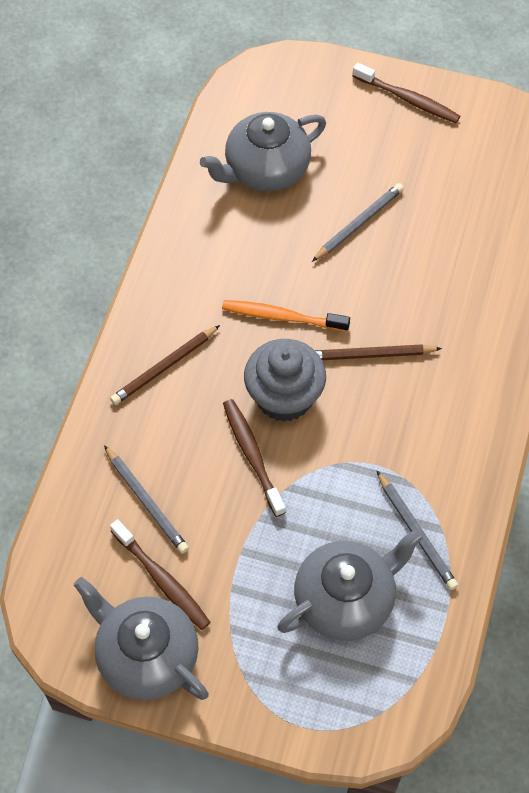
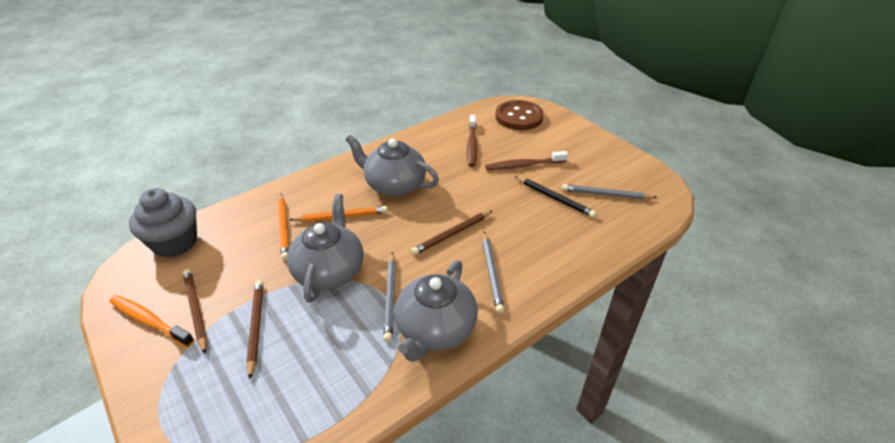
black pencil: none = 0 -> [515,176,596,218] = 1
brown button: none = 0 -> [495,100,544,130] = 1
brown pencil: [110,325,220,405] [315,344,442,360] = 2 -> [183,269,207,354] [246,280,263,379] [411,210,493,255] = 3
brown toothbrush: [110,519,210,630] [223,399,286,517] [353,63,460,123] = 3 -> [467,115,477,167] [485,151,568,170] = 2
orange pencil: none = 0 -> [278,194,289,260] [289,206,388,222] = 2

